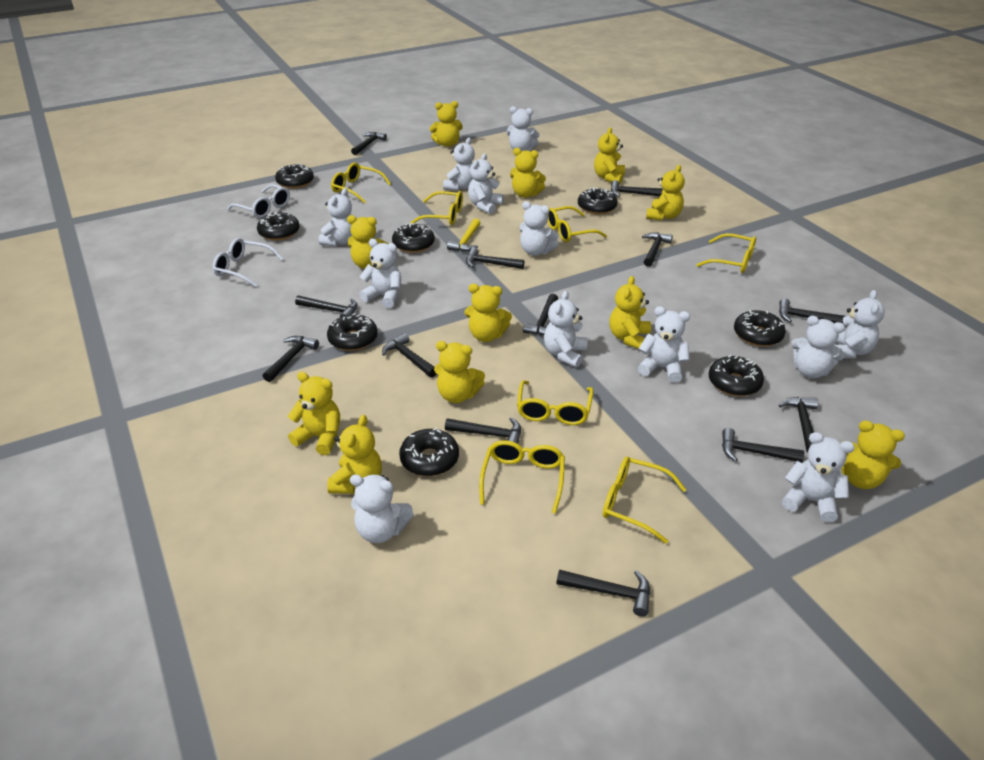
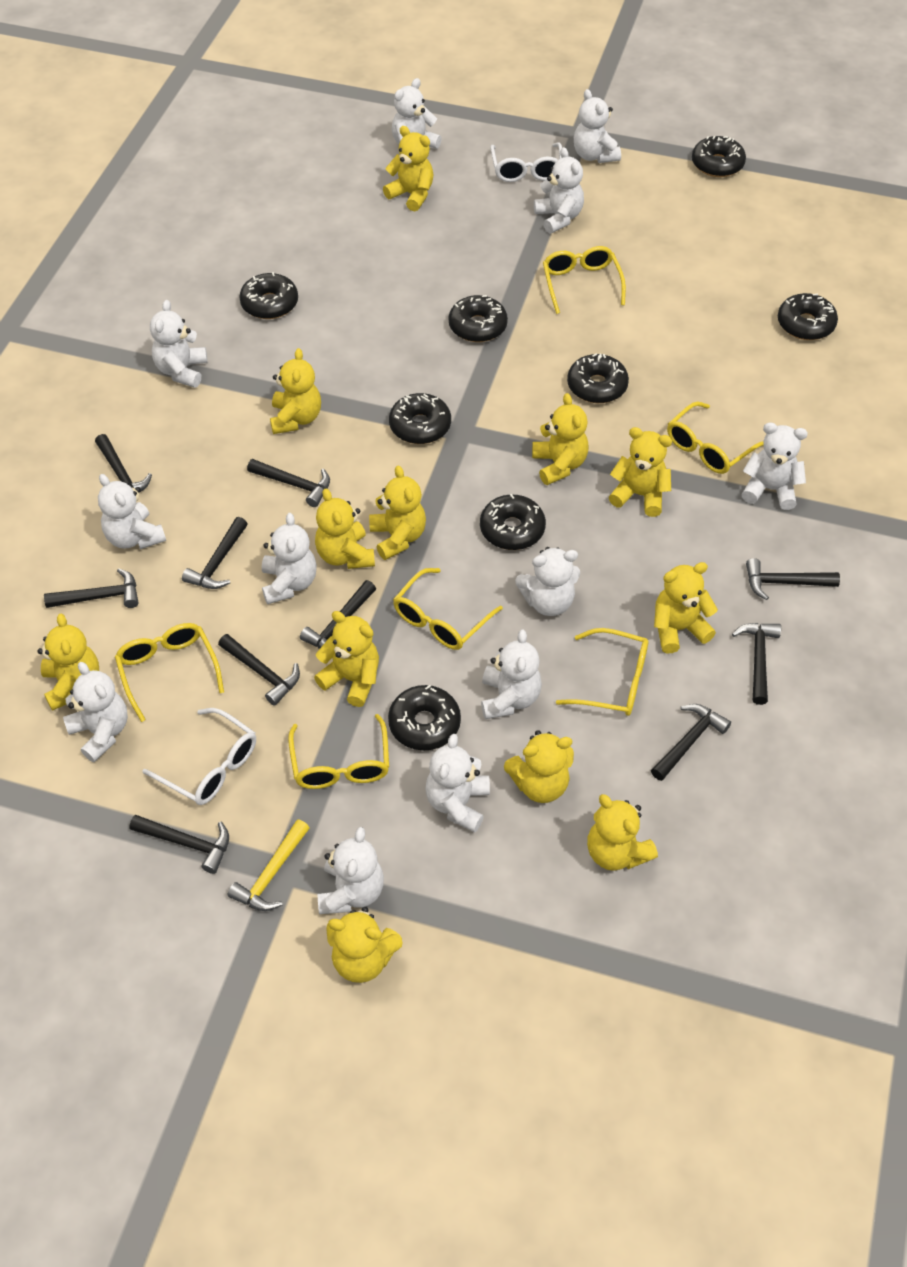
black hammer: [263,336,319,382] [295,295,357,317] [351,132,387,155] [382,333,436,378] [445,417,521,444] [466,247,524,269] [523,294,558,335] [557,570,650,617] [611,180,663,197] [642,233,673,267] [722,428,804,463] [779,298,845,326] [779,397,818,453] = 13 -> [44,568,138,608] [95,434,152,493] [129,815,229,874] [182,517,248,589] [218,634,300,706] [247,459,330,507] [300,580,376,649] [651,704,731,781] [732,623,781,705] [746,558,840,600] = 10
yellow glasses: [331,163,391,204] [410,191,463,225] [479,440,565,514] [517,380,593,425] [547,206,607,242] [603,457,686,544] [696,233,756,273] = 7 -> [115,623,224,722] [288,714,389,789] [393,568,503,650] [543,246,626,314] [556,628,648,716] [667,402,764,474] = 6
yellow teddy bear: [288,372,340,455] [327,415,382,494] [347,215,389,269] [430,101,463,147] [434,341,485,403] [464,284,512,342] [510,148,546,198] [594,127,625,184] [609,276,651,349] [646,165,685,221] [841,420,905,489] = 11 -> [37,614,99,711] [270,348,321,434] [314,611,379,707] [315,489,375,569] [326,907,402,983] [369,465,426,560] [383,126,434,211] [504,730,574,803] [532,393,589,485] [587,794,658,871] [609,427,672,517] [654,562,718,653] = 12

